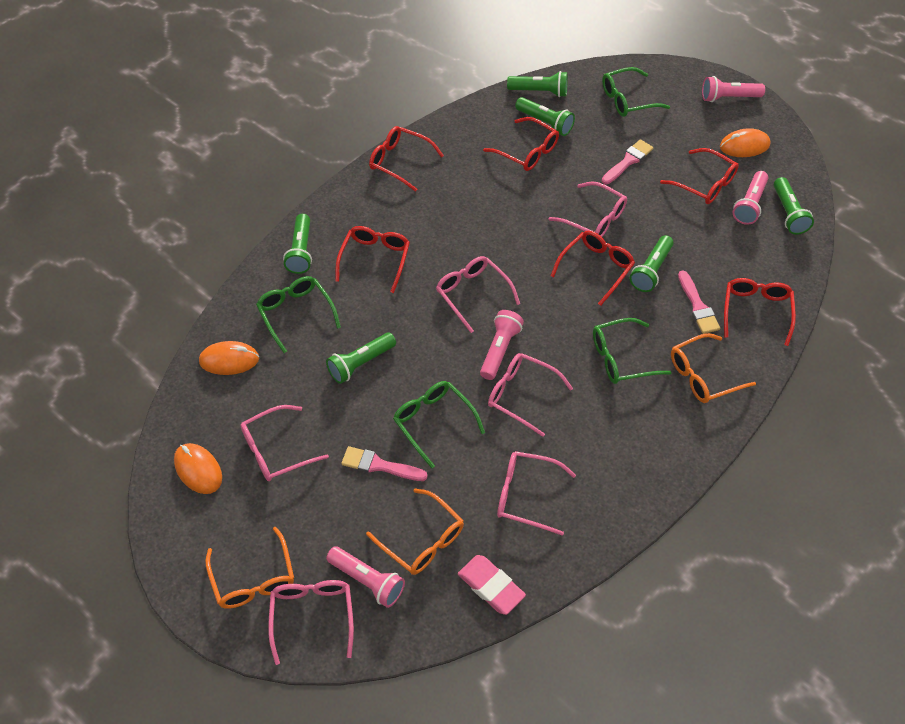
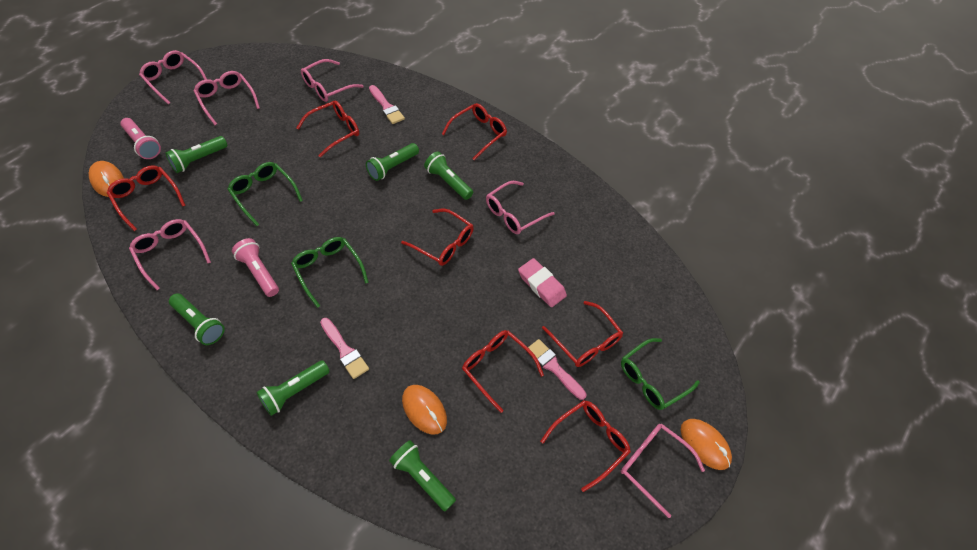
green glasses: [256,276,341,353] [393,381,485,468] [593,318,672,384] [602,67,670,117] = 4 -> [227,162,303,226] [291,237,369,308] [621,338,700,410] = 3
orange glasses: [205,527,294,609] [366,489,464,575] [671,333,756,403] = 3 -> none = 0
pink flashlight: [326,546,405,608] [480,310,524,380] [702,76,765,102] [732,171,768,225] = 4 -> [120,118,161,159] [232,238,279,297] = 2
red glasses: [335,226,410,293] [369,126,444,192] [483,117,559,171] [551,231,635,306] [660,148,739,204] [724,278,796,346] = 6 -> [107,165,186,231] [296,100,359,157] [401,208,474,266] [442,103,507,160] [462,330,544,413] [540,400,631,492] [542,301,623,367] = 7

